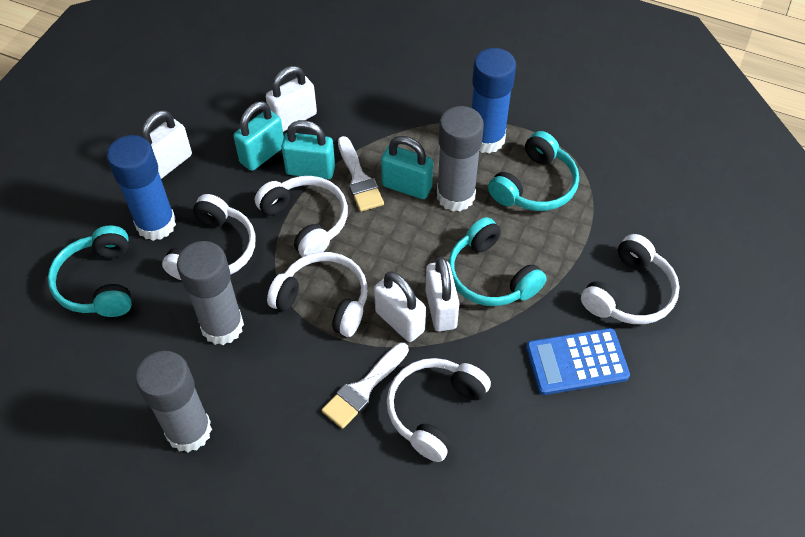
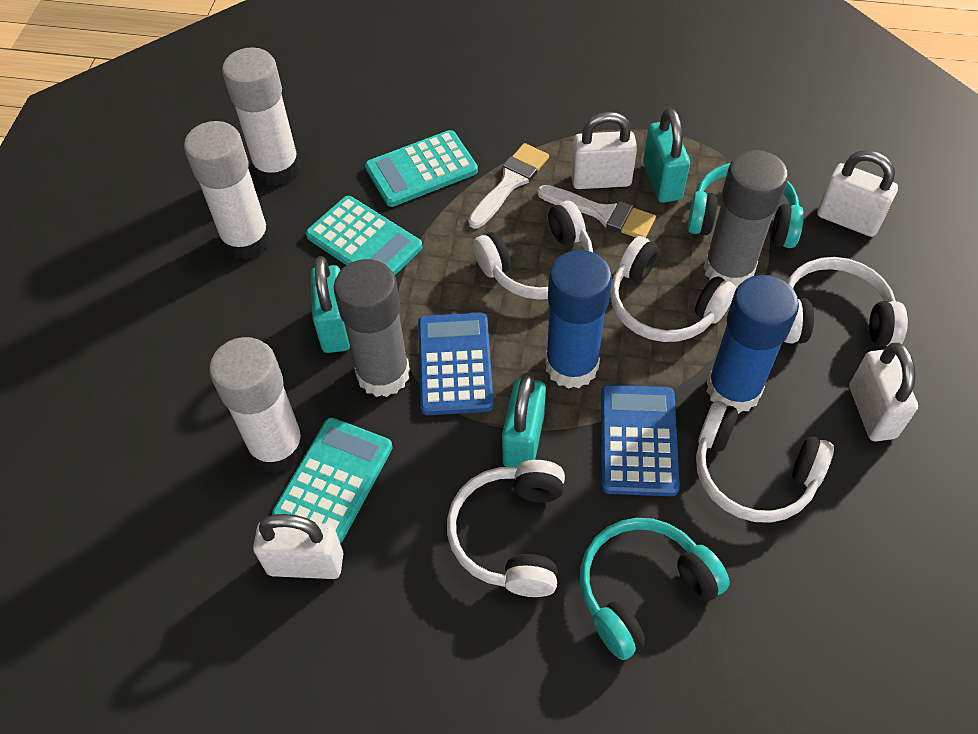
blue calculator: [526,328,630,395] = 1 -> [418,312,494,415] [601,385,680,496] = 2
grey glue stick: [135,351,212,452] [177,241,244,345] [437,106,484,212] = 3 -> [334,259,410,397] [704,150,788,289] = 2
turquoise calculator: none = 0 -> [272,418,392,544] [306,196,422,275] [365,130,478,207] = 3
turquoise headphones: [48,225,132,317] [448,217,547,306] [488,131,579,211] = 3 -> [580,518,730,660] [688,163,804,248] = 2
white glue stick: none = 0 -> [184,121,271,260] [209,337,306,473] [222,47,301,186] = 3

